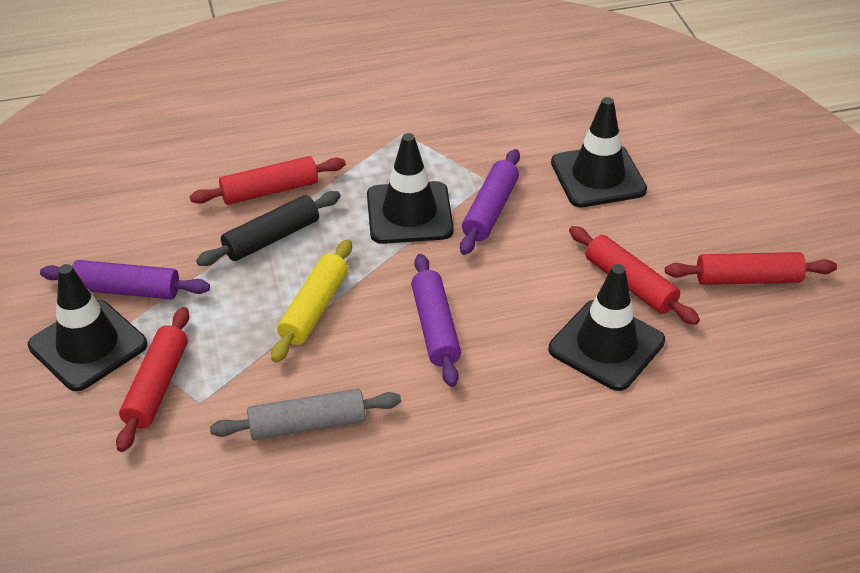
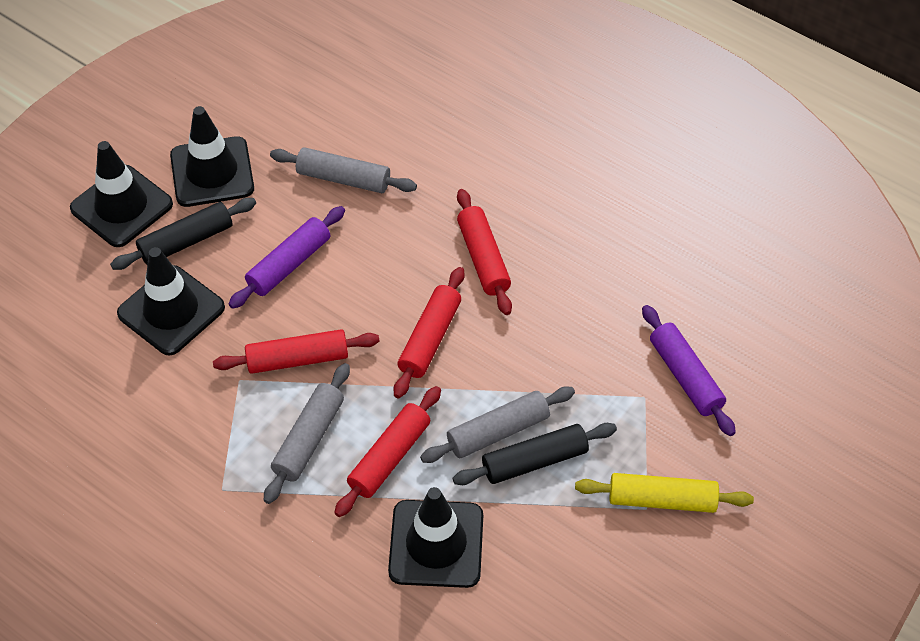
black rolling pin: [196,191,341,266] = 1 -> [110,198,256,270] [453,423,617,485] = 2
grey rolling pin: [210,388,401,440] = 1 -> [264,363,350,504] [270,147,417,193] [420,387,575,463] = 3
purple rolling pin: [40,260,210,299] [411,254,461,387] [460,149,520,255] = 3 -> [229,206,345,309] [642,305,736,436] = 2

